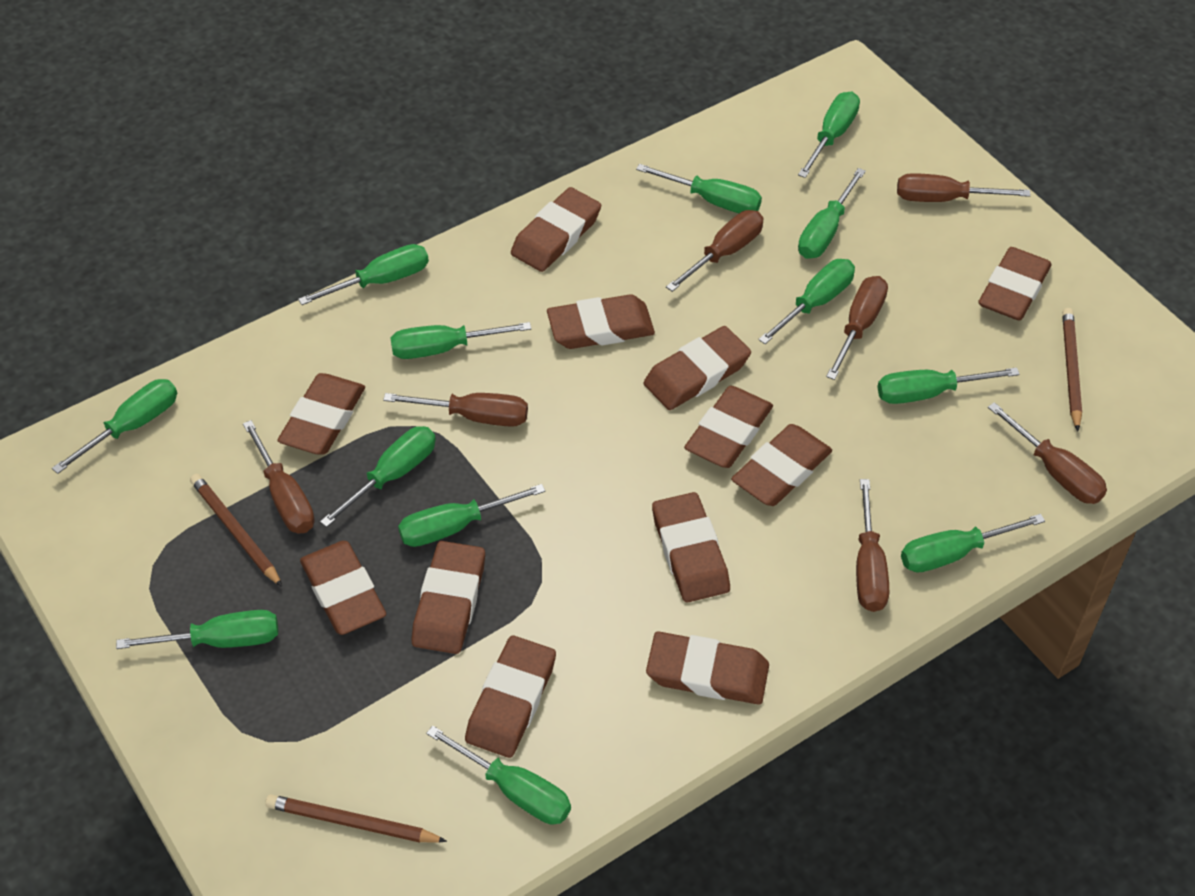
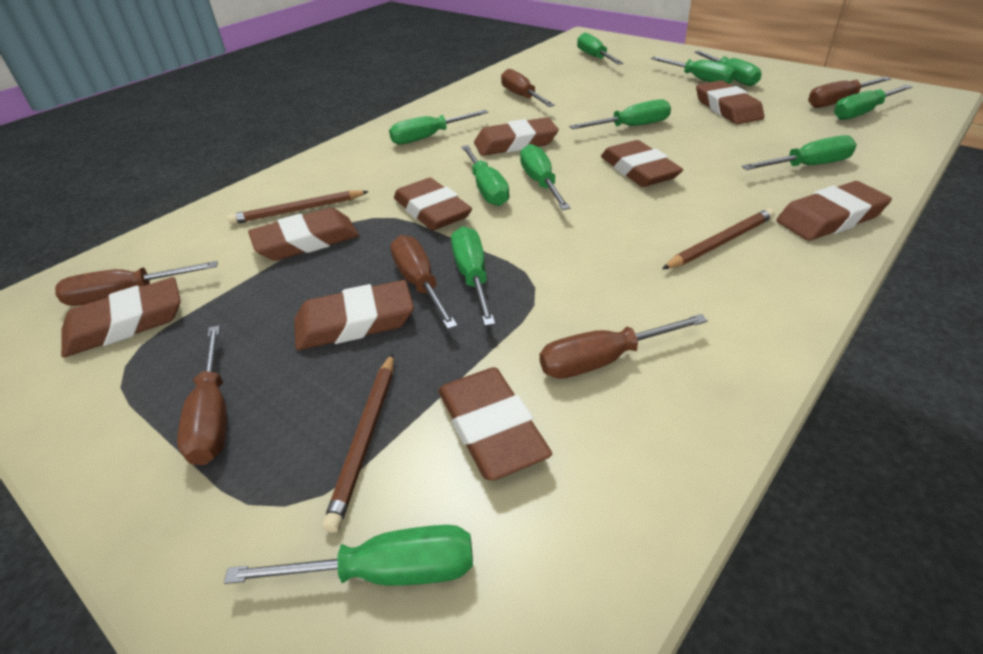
brown eraser: [277,373,365,454] [300,541,386,635] [412,541,485,654] [465,635,556,758] [511,187,601,272] [547,294,655,349] [644,326,751,410] [646,632,769,704] [652,492,730,602] [684,386,773,468] [731,424,832,506] [978,247,1052,321] = 12 -> [61,277,181,357] [248,208,359,261] [294,280,414,350] [394,178,472,231] [438,367,552,481] [474,117,559,156] [601,140,683,187] [696,80,764,124] [777,181,892,241] = 9
brown screwdriver: [243,420,315,533] [383,393,528,427] [666,210,764,292] [826,276,888,380] [856,479,889,612] [897,173,1031,202] [988,402,1107,504] = 7 -> [55,261,218,306] [177,325,227,465] [390,235,458,329] [501,69,555,107] [540,314,708,379] [808,77,892,108] = 6
green screwdriver: [52,379,177,474] [116,610,278,649] [298,244,429,305] [320,426,436,527] [390,322,531,359] [398,484,545,547] [426,726,571,824] [636,164,762,213] [758,259,855,344] [798,92,860,178] [798,168,866,259] [877,367,1020,404] [901,514,1045,573] = 13 -> [224,525,473,586] [389,110,488,144] [451,226,495,326] [461,145,509,206] [520,144,570,210] [569,99,671,129] [577,33,623,65] [651,57,736,84] [694,51,761,86] [741,135,857,170] [834,85,913,120] = 11

